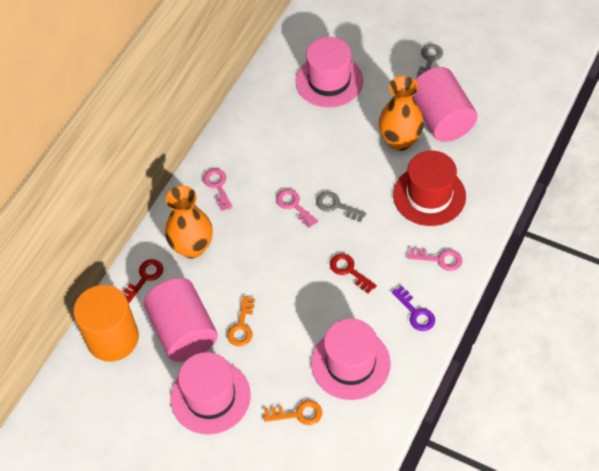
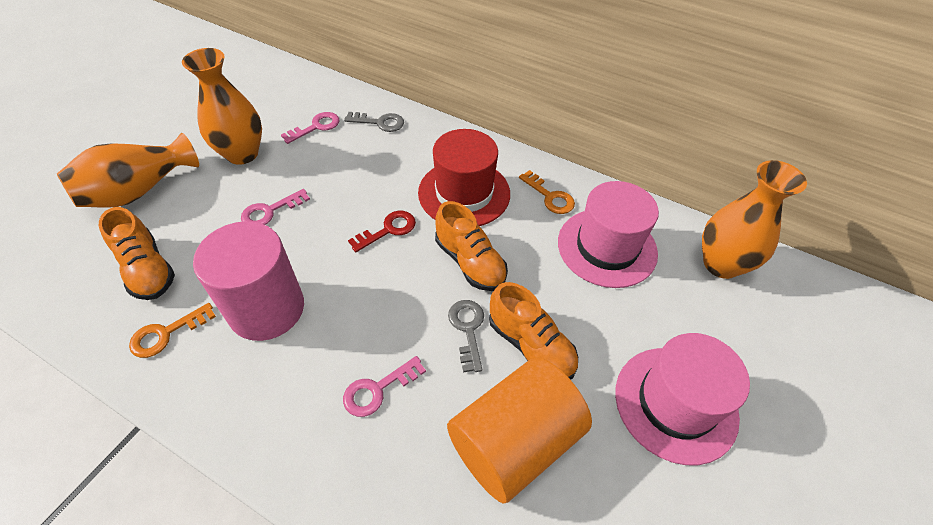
orange shoe: none = 0 -> [98,207,175,300] [435,201,508,291] [489,282,578,380] = 3
orange vase: [165,186,213,258] [379,76,424,151] = 2 -> [57,133,199,208] [182,48,262,165] [702,160,807,279] = 3
pink cylinder: [144,278,218,362] [412,67,478,142] = 2 -> [193,221,304,341] = 1
pink hat: [170,352,251,435] [296,37,363,108] [311,318,391,400] = 3 -> [558,181,659,288] [615,333,750,465] = 2
purple key: [392,286,435,331] = 1 -> none = 0
red key: [123,259,163,303] [330,254,377,293] = 2 -> [348,211,416,252] = 1

